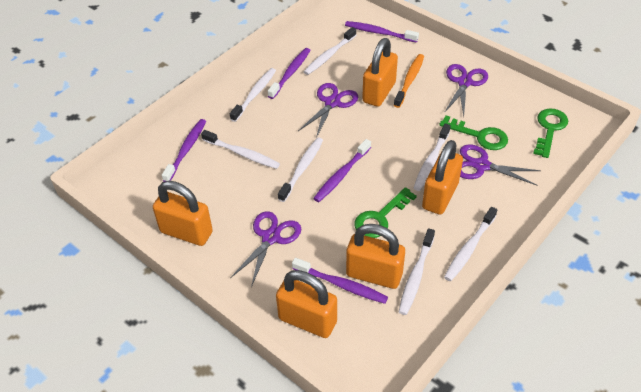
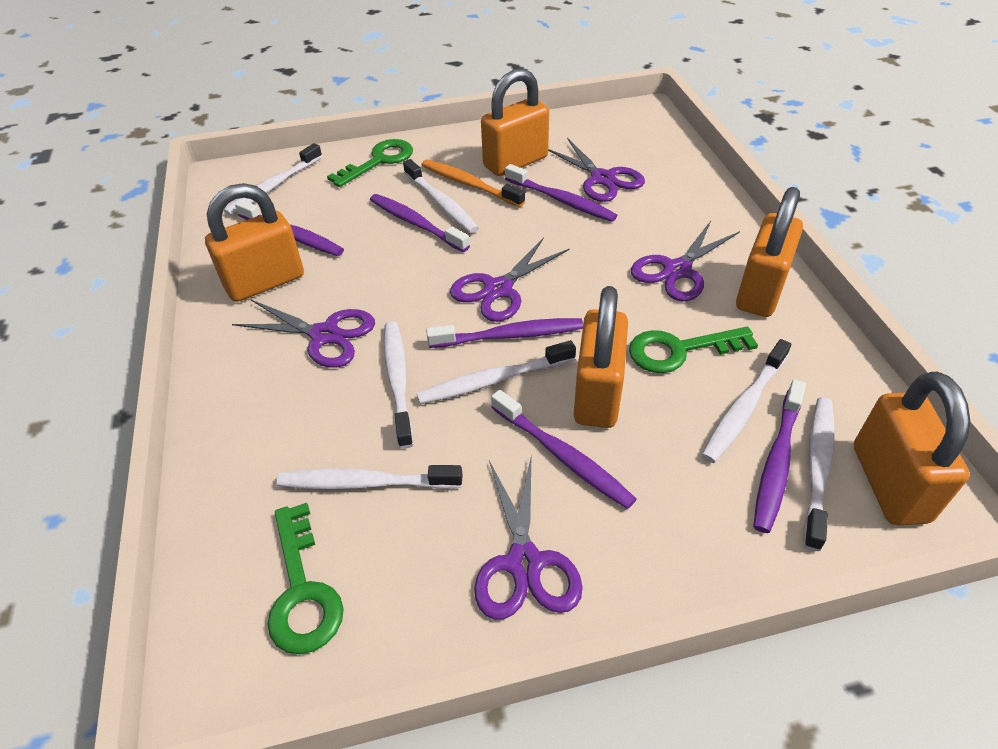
purple scissors: [230,211,301,287] [298,83,358,138] [444,64,488,116] [460,145,541,186] = 4 -> [232,300,375,368] [450,237,570,322] [474,454,583,620] [548,138,645,202] [631,221,740,302] = 5
purple toothbrush: [162,119,206,182] [268,48,311,99] [292,258,388,304] [313,139,371,202] [345,21,419,43] = 5 -> [235,200,344,256] [370,194,470,252] [426,318,583,348] [491,390,636,509] [505,164,617,222] [753,380,806,533] = 6

